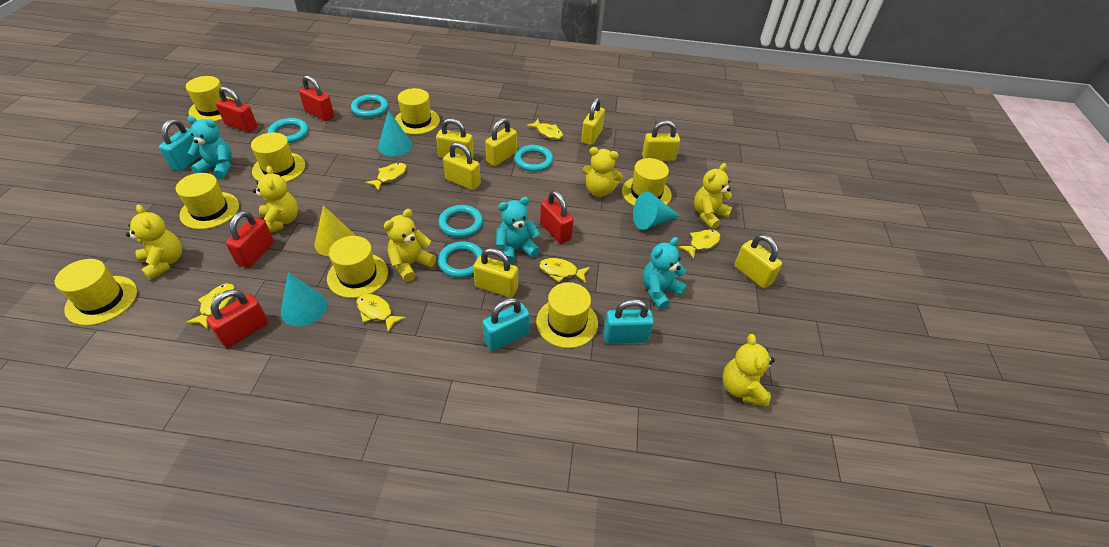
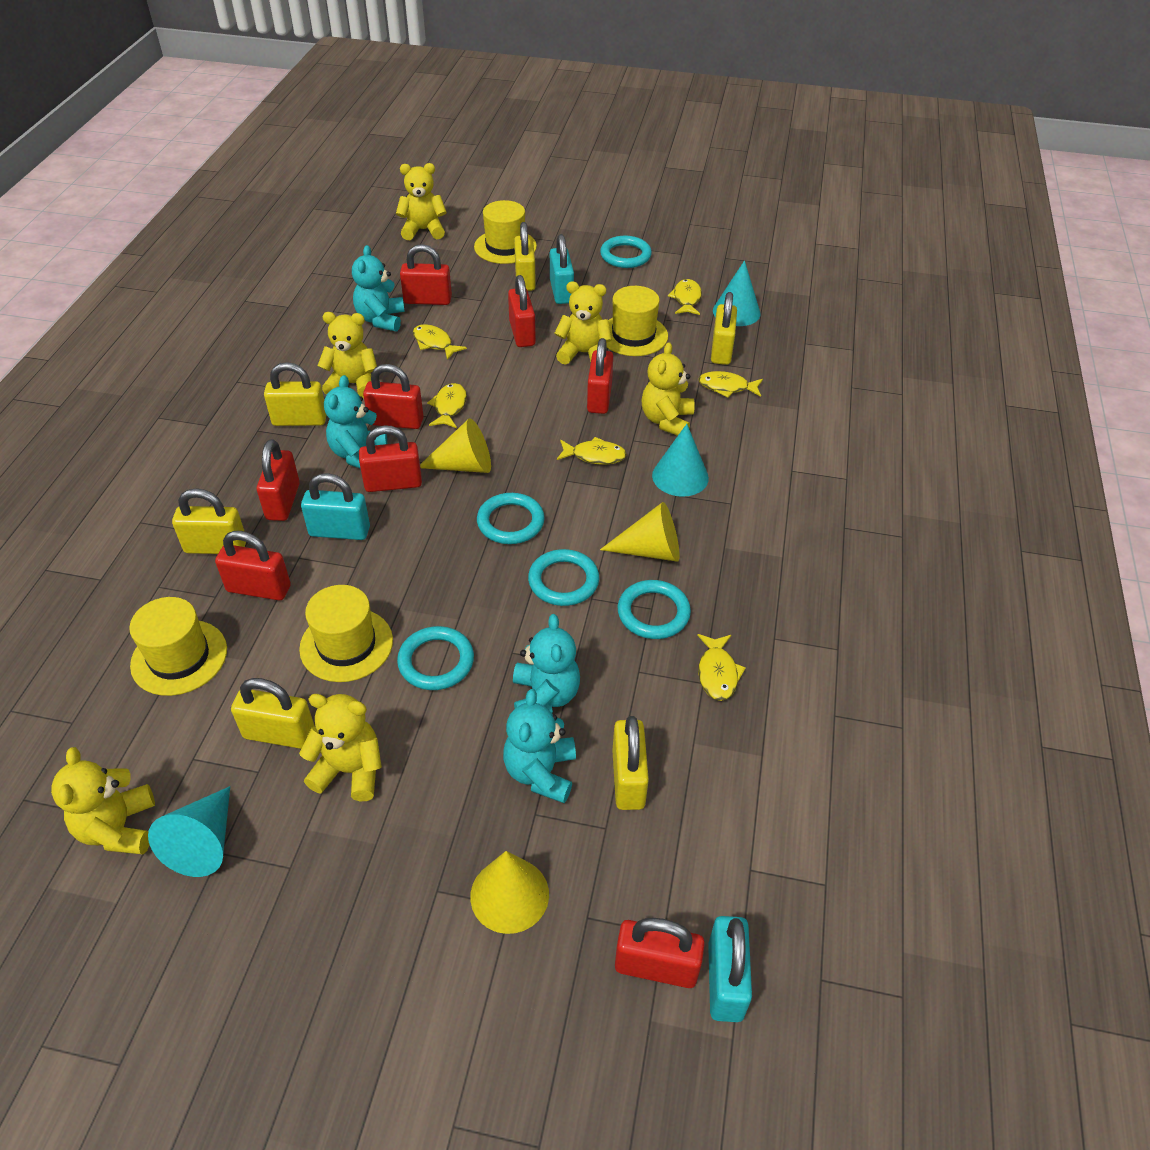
red padlock: [206,289,268,348] [216,87,257,133] [226,211,274,268] [299,75,334,121] [540,191,574,244] = 5 -> [215,531,291,600] [257,439,300,521] [359,425,422,492] [363,364,424,429] [400,244,452,305] [508,275,536,347] [587,338,613,414] [615,918,705,988] = 8
turquoise teddy bear: [187,116,232,179] [496,197,540,264] [643,237,687,309] = 3 -> [324,375,387,469] [352,245,405,331] [503,689,576,803] [513,614,580,713] = 4
yellow cone: [314,205,355,257] = 1 -> [420,418,491,473] [470,851,549,934] [600,502,680,562] = 3
yellow hat: [55,259,137,326] [176,173,239,229] [186,76,234,122] [251,133,305,182] [327,236,388,298] [395,88,440,135] [536,282,598,348] [622,158,672,206] = 8 -> [129,597,227,696] [299,585,393,682] [474,200,537,264] [606,286,668,356] = 4
yellow padlock: [436,118,474,158] [443,142,481,190] [473,248,518,298] [485,118,517,166] [581,98,605,145] [642,120,680,161] [734,234,782,288] = 7 -> [172,488,246,554] [231,678,315,749] [264,362,326,426] [514,222,536,291] [612,716,649,810] [711,292,737,365] = 6

